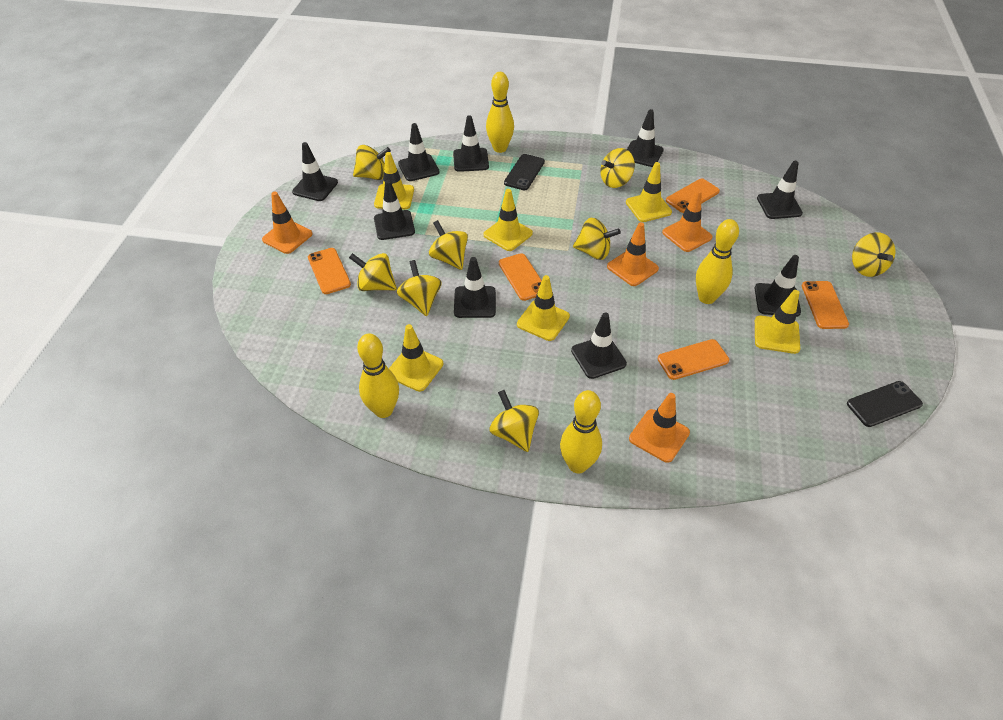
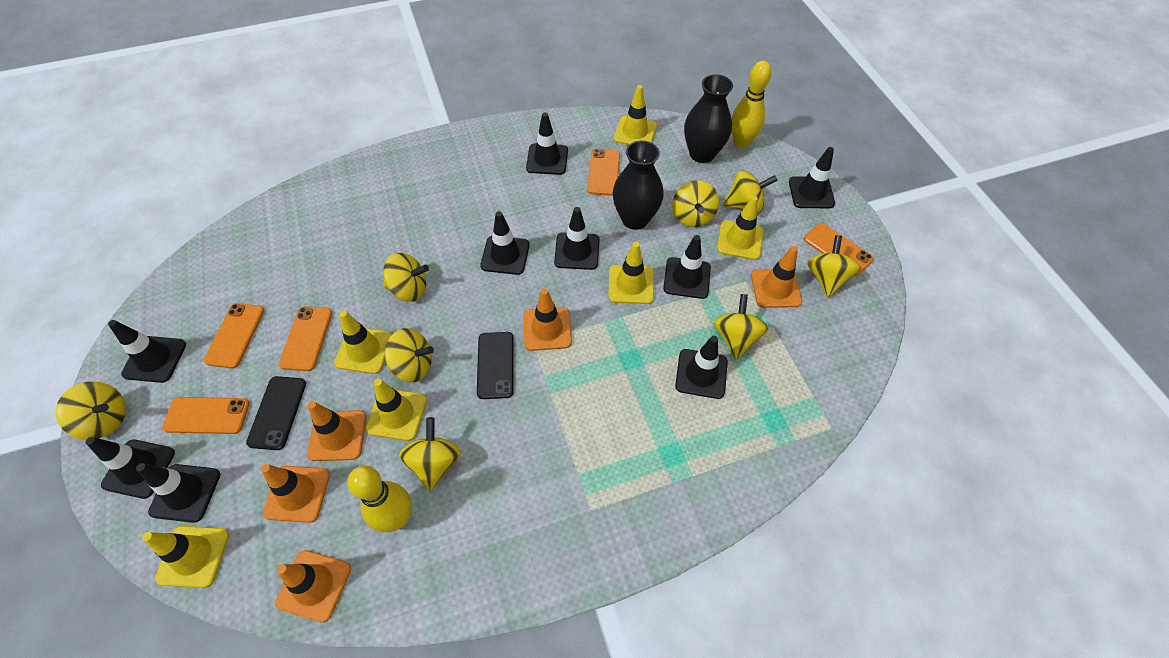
black vase: none = 0 -> [613,140,664,230] [684,74,733,163] = 2
orange traffic cone: [262,192,312,254] [607,222,659,286] [629,393,690,463] [662,190,713,252] = 4 -> [261,464,330,523] [275,550,351,623] [307,401,367,461] [523,288,572,351] [751,246,802,308] = 5
yellow bowling pin: [357,334,399,418] [486,72,514,153] [560,390,602,473] [696,219,739,304] = 4 -> [348,466,412,532] [731,61,772,149] = 2

